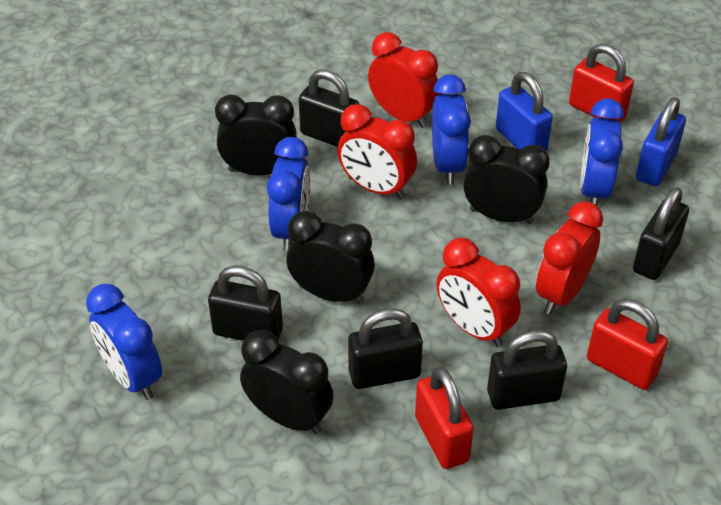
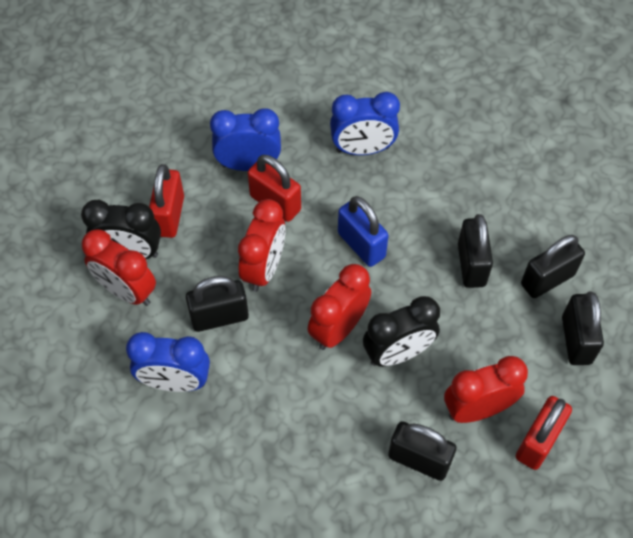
black clock: [215,95,297,175] [240,330,334,434] [287,211,375,304] [463,135,550,224] = 4 -> [81,200,161,259] [363,296,440,367] = 2
blue clock: [86,284,162,400] [267,137,310,251] [432,75,471,185] [580,99,624,206] = 4 -> [126,332,210,392] [210,108,281,171] [330,92,400,155] = 3
blue padlock: [496,72,553,151] [636,97,686,186] = 2 -> [338,196,389,267] = 1

